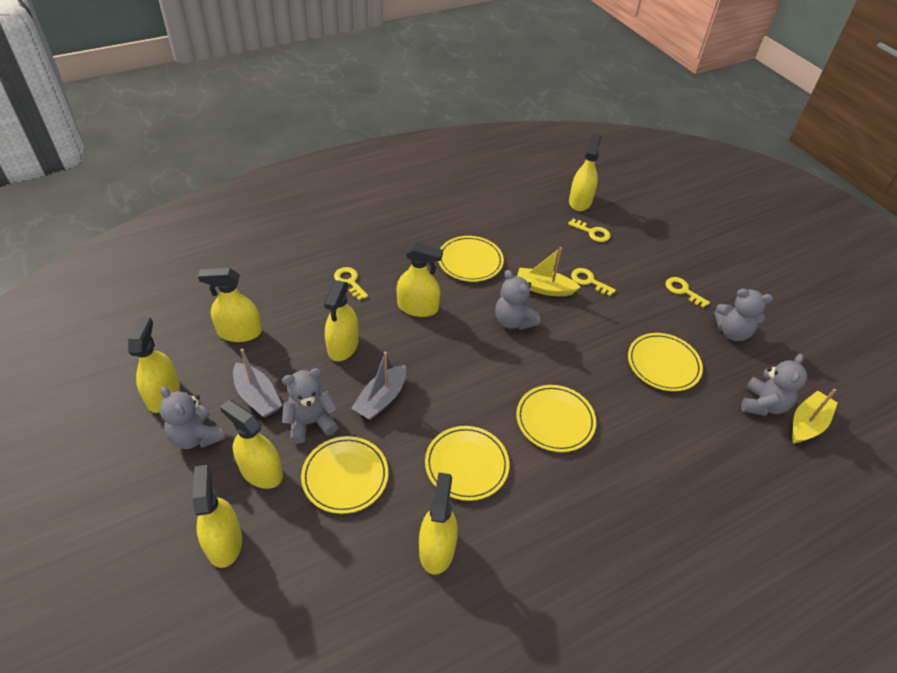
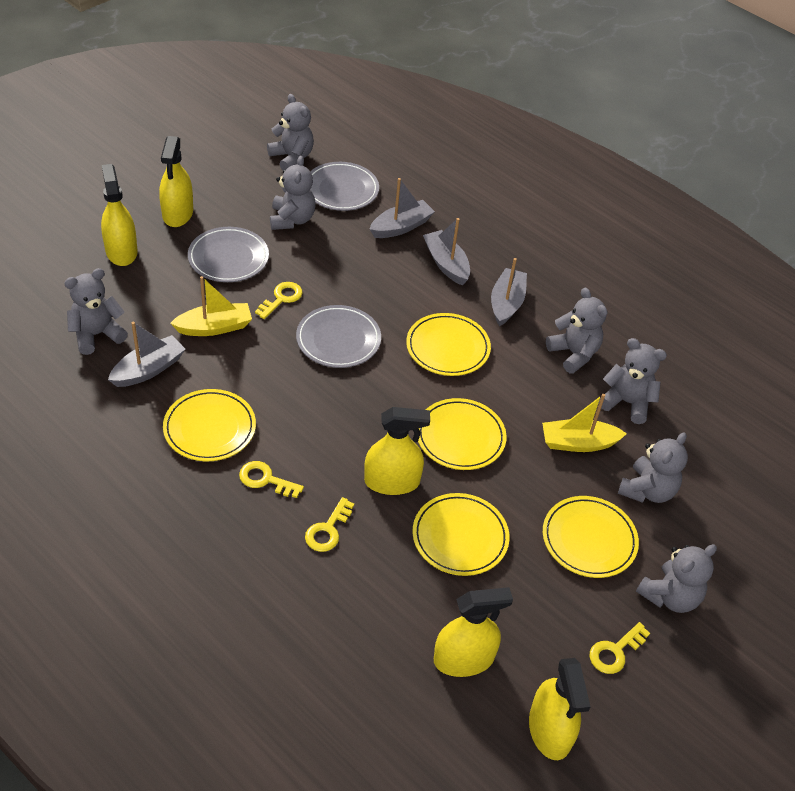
grey boat: [233,348,282,418] [351,352,406,420] = 2 -> [108,321,185,387] [370,178,435,238] [423,218,470,286] [491,258,527,326] = 4
grey plate: none = 0 -> [188,227,269,282] [296,305,381,368] [310,162,379,211] = 3
grey teddy bear: [159,386,225,449] [282,368,338,444] [495,270,540,330] [714,289,773,341] [741,354,807,416] = 5 -> [64,268,128,355] [267,94,314,171] [270,156,316,230] [546,287,607,374] [598,338,667,424] [618,432,688,503] [636,544,717,613] = 7
yellow spray bottle: [128,317,180,413] [193,465,242,568] [198,268,262,342] [220,400,283,489] [324,280,359,361] [397,242,443,317] [419,472,458,575] [569,133,602,211] = 8 -> [101,164,138,266] [159,136,193,227] [364,407,430,495] [434,587,513,677] [529,658,591,760] = 5

